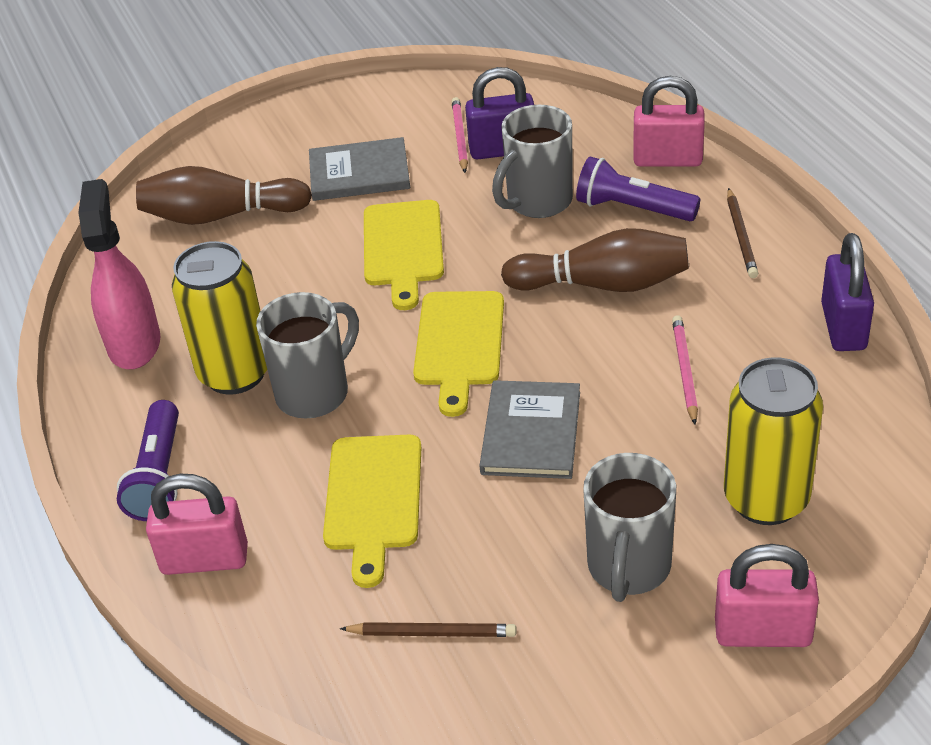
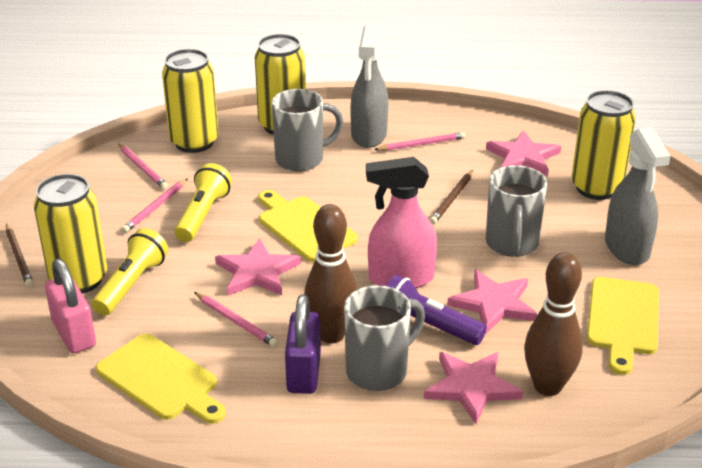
grey book: [309,137,410,201] [479,380,580,479] = 2 -> none = 0
grey spray bottle: none = 0 -> [350,25,388,148] [605,127,670,265] = 2
pink padlock: [146,474,248,575] [633,76,705,167] [715,544,819,647] = 3 -> [45,259,96,354] = 1
pink pencil: [452,97,468,173] [672,315,698,425] = 2 -> [118,144,168,190] [121,178,188,233] [194,292,278,347] [374,132,466,151] = 4
pink star: none = 0 -> [215,238,301,295] [424,352,523,424] [447,270,537,334] [486,130,561,176] = 4
purple flashlight: [117,400,179,521] [576,157,700,221] = 2 -> [386,275,487,345] = 1
purple padlock: [465,67,534,159] [821,233,874,351] = 2 -> [285,294,321,394] = 1
yellow can: [172,241,267,395] [724,357,823,525] = 2 -> [34,174,107,294] [162,49,219,153] [255,34,306,135] [571,90,636,200] = 4
yellow flashlight: none = 0 -> [92,228,168,316] [174,163,232,242] = 2

